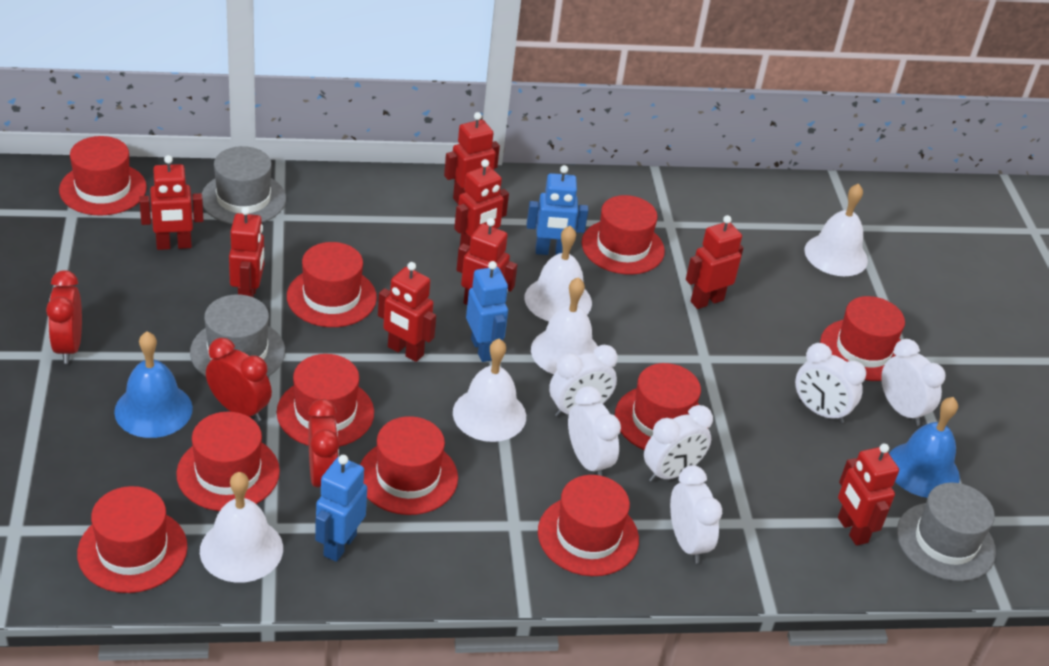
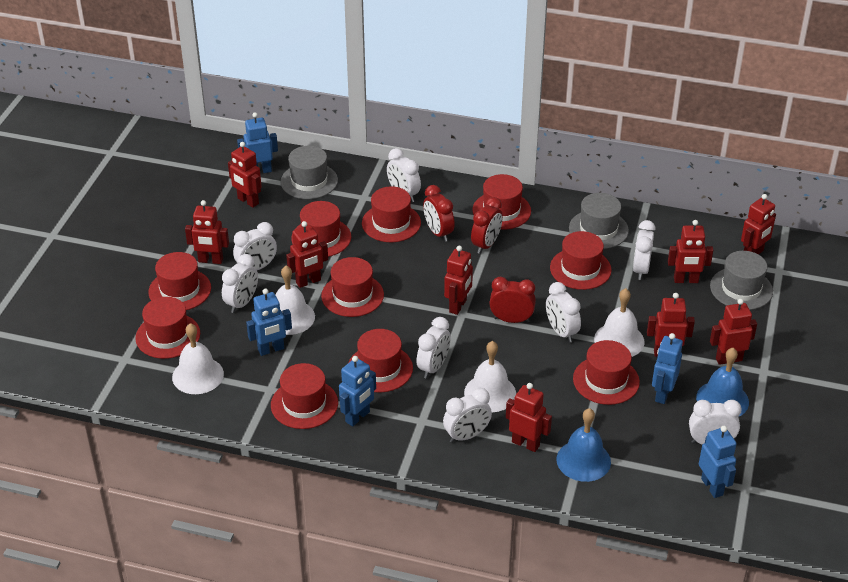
blue robot: [315,455,367,562] [466,261,508,362] [527,165,588,255] = 3 -> [237,112,278,173] [246,289,292,356] [339,356,376,426] [652,333,683,404] [699,426,736,498] = 5
red robot: [139,155,204,250] [229,207,264,297] [378,262,436,362] [444,112,500,204] [454,159,509,246] [457,218,517,305] [686,215,743,309] [838,444,899,546] = 8 -> [185,200,229,264] [228,142,262,208] [286,221,328,288] [444,246,473,315] [506,383,552,452] [647,293,695,357] [668,220,713,283] [710,299,757,365] [741,194,776,255] = 9
white bell: [200,472,283,583] [453,339,526,442] [525,226,592,321] [531,277,598,375] [804,183,868,276] = 5 -> [172,323,224,394] [275,266,315,335] [464,341,516,412] [594,288,645,357] = 4
white clock: [549,345,618,417] [568,386,621,476] [644,405,713,482] [670,465,722,563] [795,343,866,424] [881,339,945,426] = 6 -> [222,254,258,313] [233,222,277,270] [387,148,421,202] [416,317,451,379] [443,388,492,443] [546,282,581,343] [633,220,656,280] [689,400,742,445] = 8

